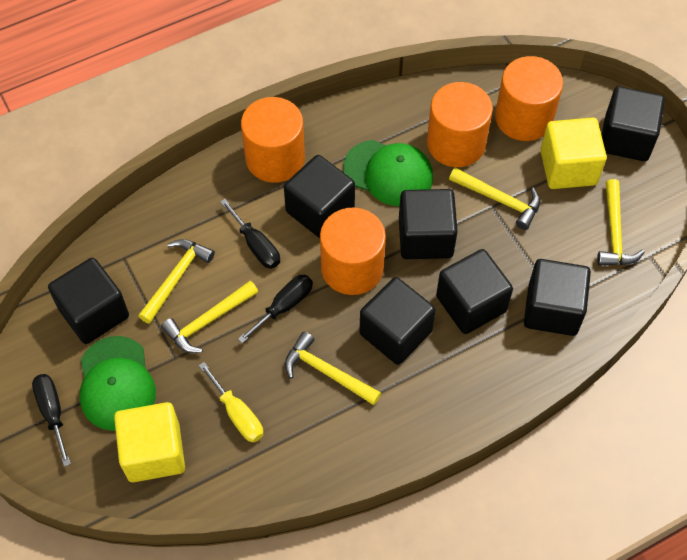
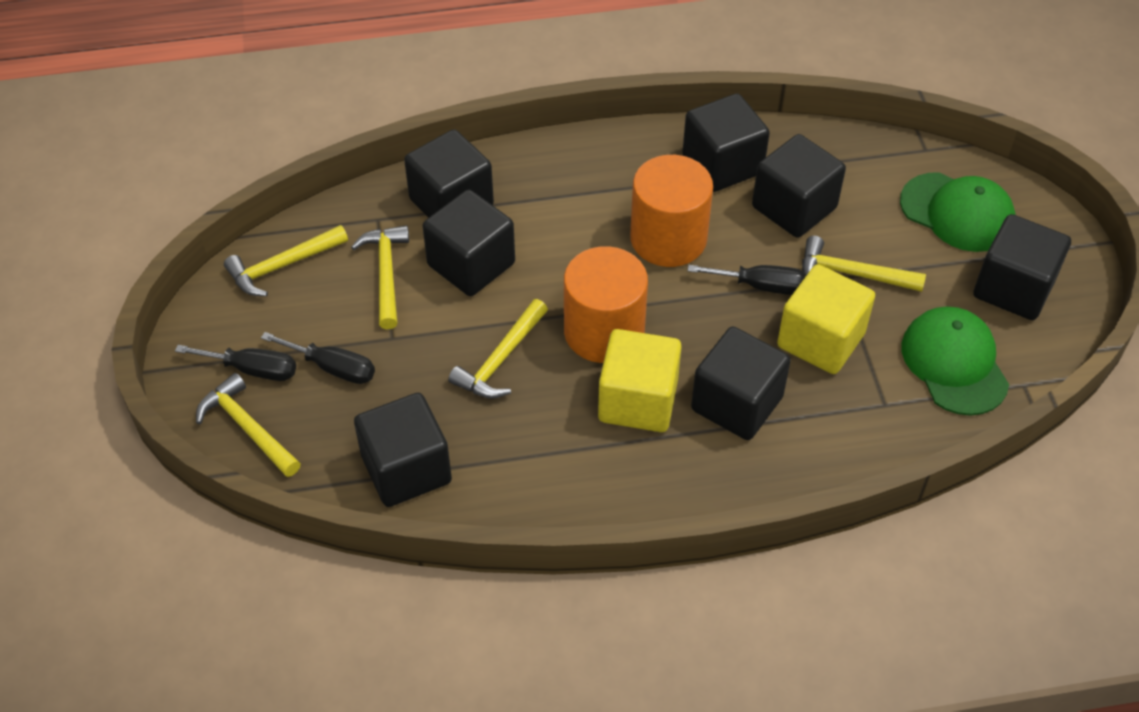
orange cylinder: [241,97,305,183] [320,208,386,295] [427,82,493,167] [495,56,563,141] = 4 -> [564,246,648,363] [630,155,713,267] = 2
yellow screwdriver: [199,362,263,443] = 1 -> none = 0

